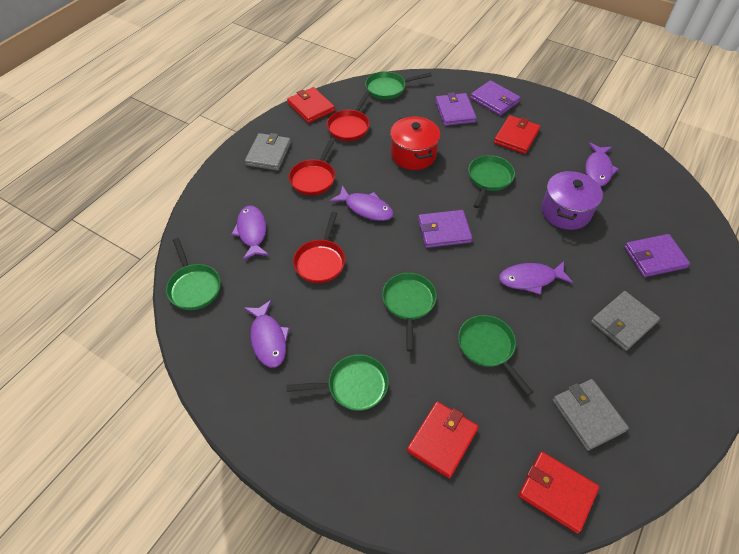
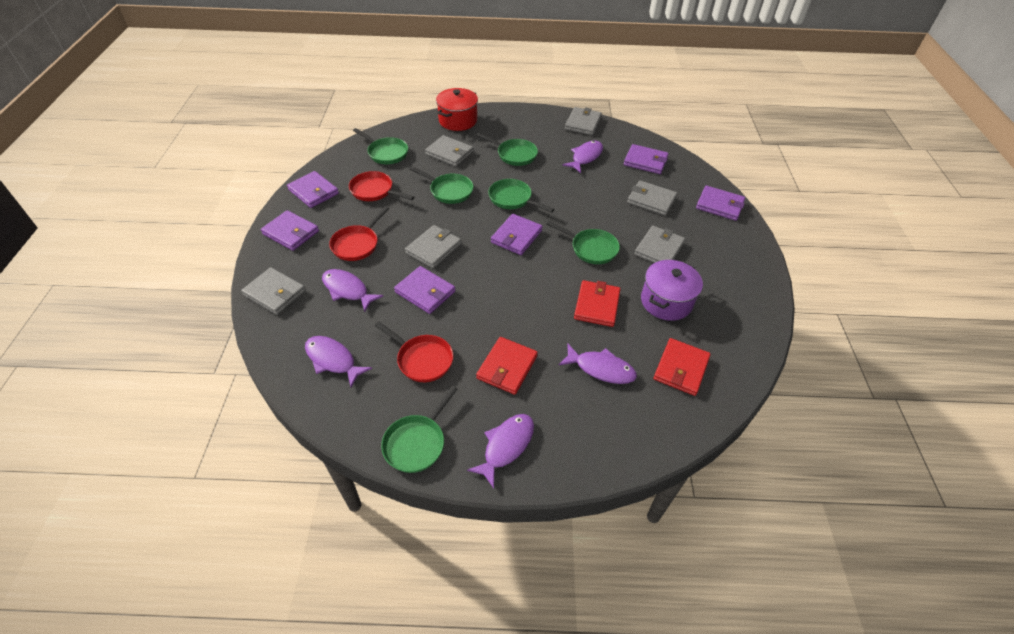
grey wallet: [245,133,291,171] [552,379,629,451] [591,291,660,351] = 3 -> [241,267,306,315] [405,225,461,269] [425,135,473,167] [565,107,602,135] [627,180,677,216] [634,226,685,263] = 6
purple wallet: [418,210,473,248] [435,92,477,126] [470,80,521,116] [624,234,690,277] = 4 -> [261,210,319,251] [287,171,339,208] [394,266,455,314] [491,214,543,255] [624,144,668,174] [696,185,745,221] = 6
red wallet: [287,87,335,123] [407,401,479,478] [494,115,540,154] [519,452,599,533] = 4 -> [476,337,538,395] [574,280,620,327] [653,338,711,396] = 3

